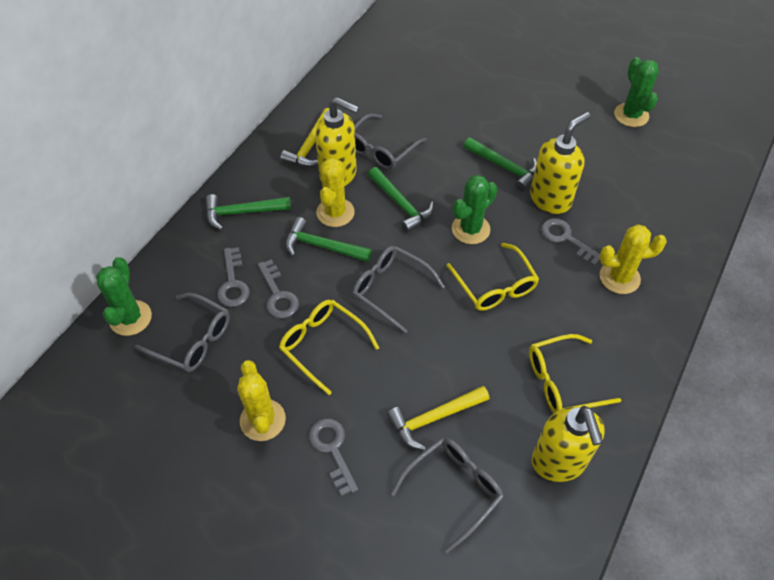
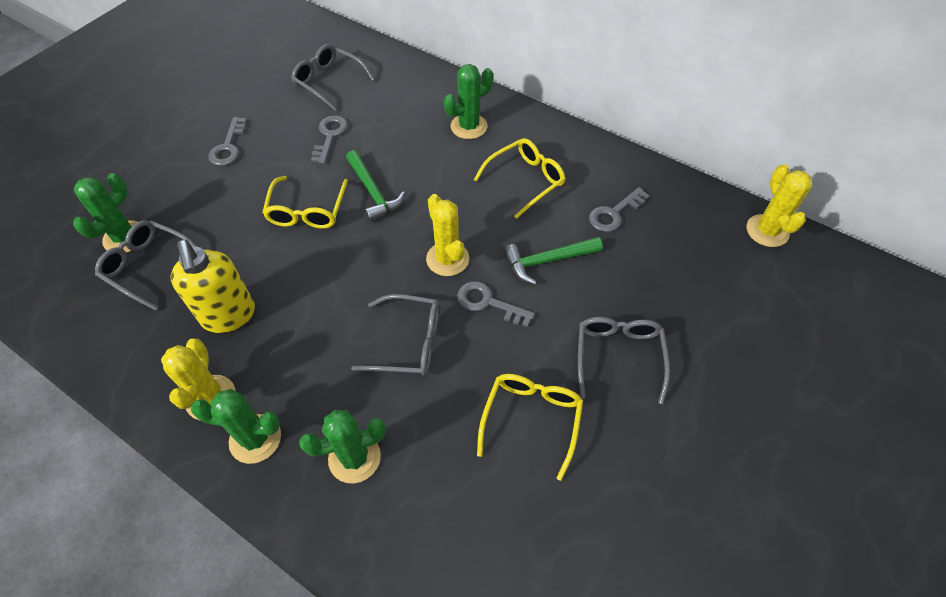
green cactus: [96,257,152,336] [452,175,497,244] [614,57,659,127] = 3 -> [73,173,138,253] [191,389,281,464] [299,410,386,484] [444,64,493,139] = 4
green hammer: [205,194,291,230] [285,217,372,262] [368,167,434,233] [464,137,537,191] = 4 -> [346,150,405,222] [504,237,603,285] = 2
yellow hammer: [280,108,330,167] [387,386,489,451] = 2 -> none = 0
yellow soap dispenser: [315,97,359,187] [530,112,591,214] [532,406,605,482] = 3 -> [171,240,255,333] = 1

